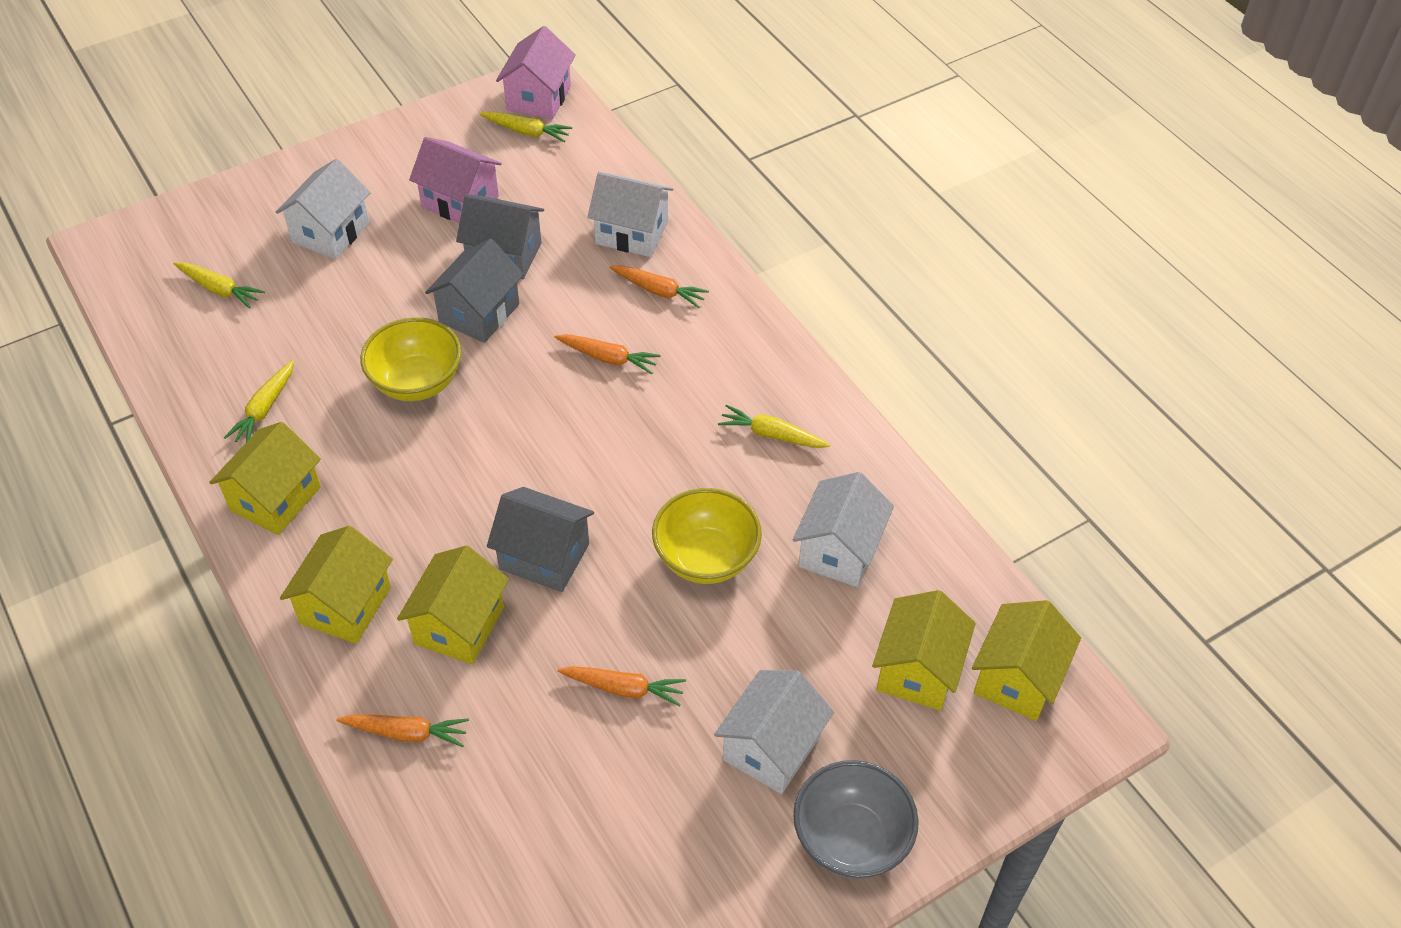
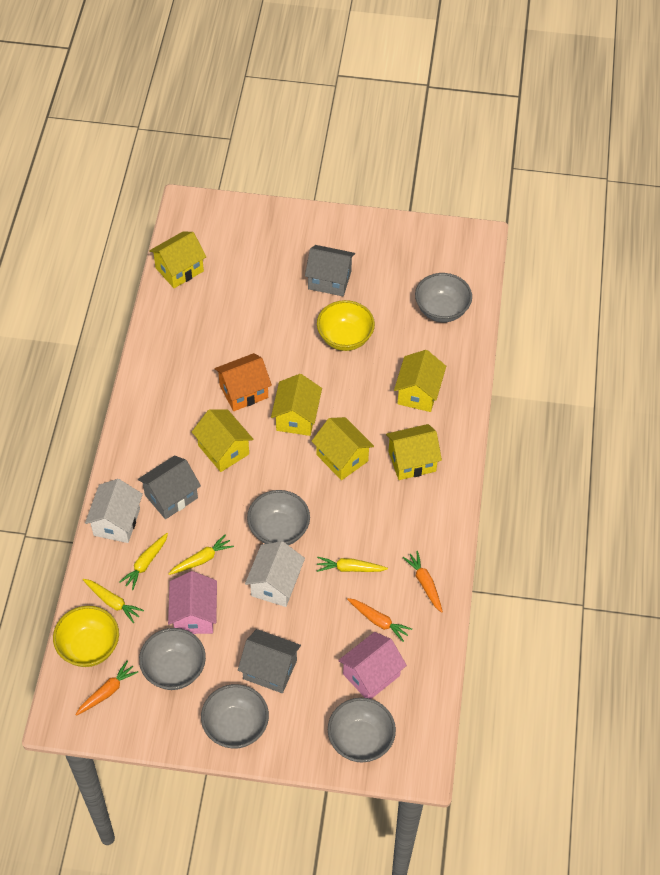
grey bowl: [793,760,919,879] = 1 -> [139,628,206,690] [201,684,269,749] [247,490,310,545] [328,698,396,763] [415,273,472,322] = 5
orange carrot: [336,714,469,747] [555,334,661,374] [558,666,686,707] [609,265,709,308] = 4 -> [76,661,138,716] [347,598,412,642] [403,551,443,613] = 3
orange house: none = 0 -> [214,353,272,411] = 1
white house: [275,159,371,259] [587,172,673,257] [714,670,834,794] [792,472,894,587] = 4 -> [85,479,143,543] [245,541,305,607] = 2
yellow house: [209,422,321,535] [280,526,393,644] [397,545,509,665] [872,590,976,711] [972,600,1081,721] = 5 -> [149,231,206,288] [192,409,253,472] [271,374,322,436] [312,417,374,480] [386,424,442,480] [394,350,446,412] = 6

